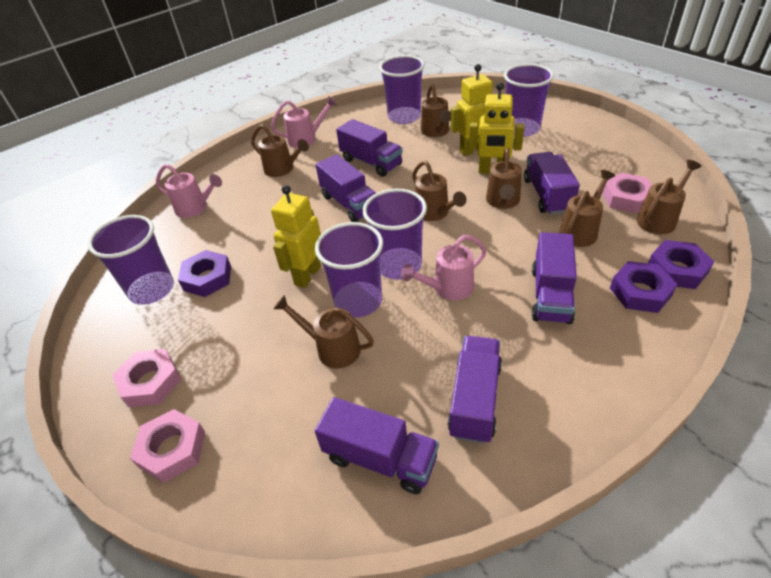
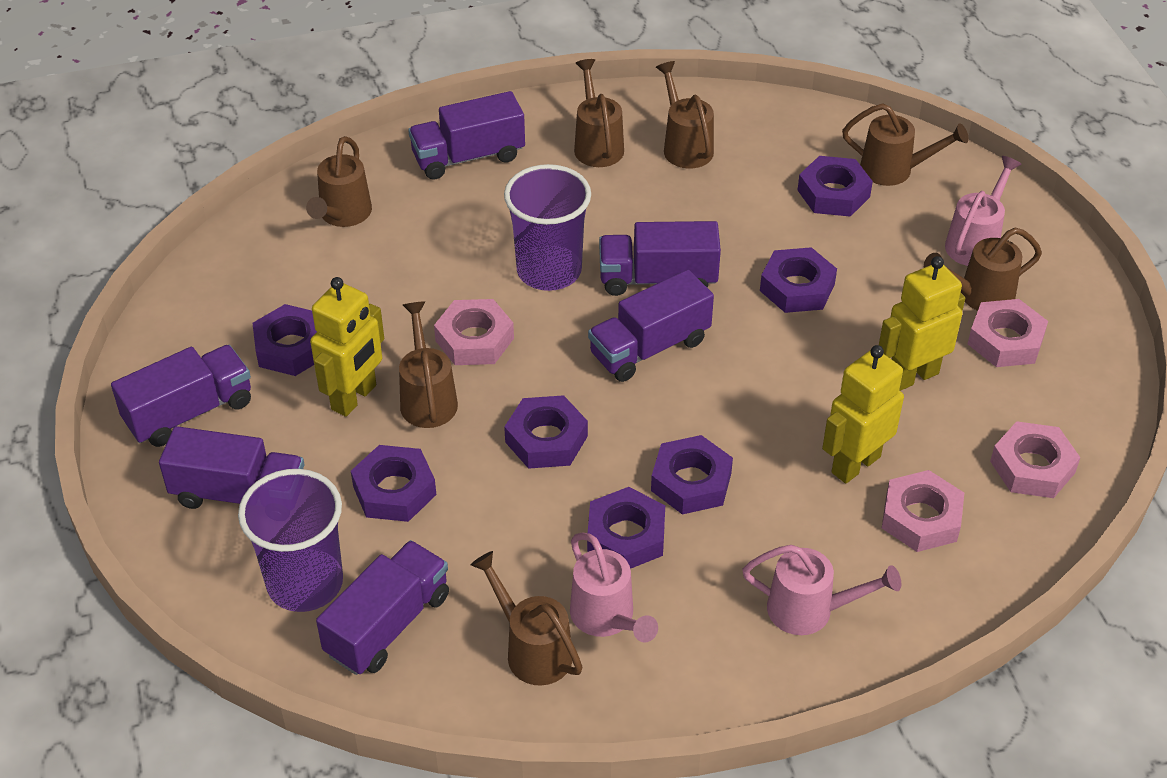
pink nut: [112,349,181,407] [130,409,205,483] [602,173,652,213] = 3 -> [434,299,514,365] [882,470,964,552] [968,299,1048,367] [990,421,1080,498] = 4
purple cup: [88,215,174,305] [315,222,383,318] [363,189,427,280] [379,55,425,124] [504,64,554,137] = 5 -> [238,469,343,612] [504,164,591,291] = 2
purple nut: [178,250,231,297] [610,261,677,313] [648,240,714,289] = 3 -> [253,304,317,376] [351,445,436,522] [504,395,588,469] [587,487,665,569] [651,435,733,514] [760,247,837,313] [798,156,873,217] = 7

